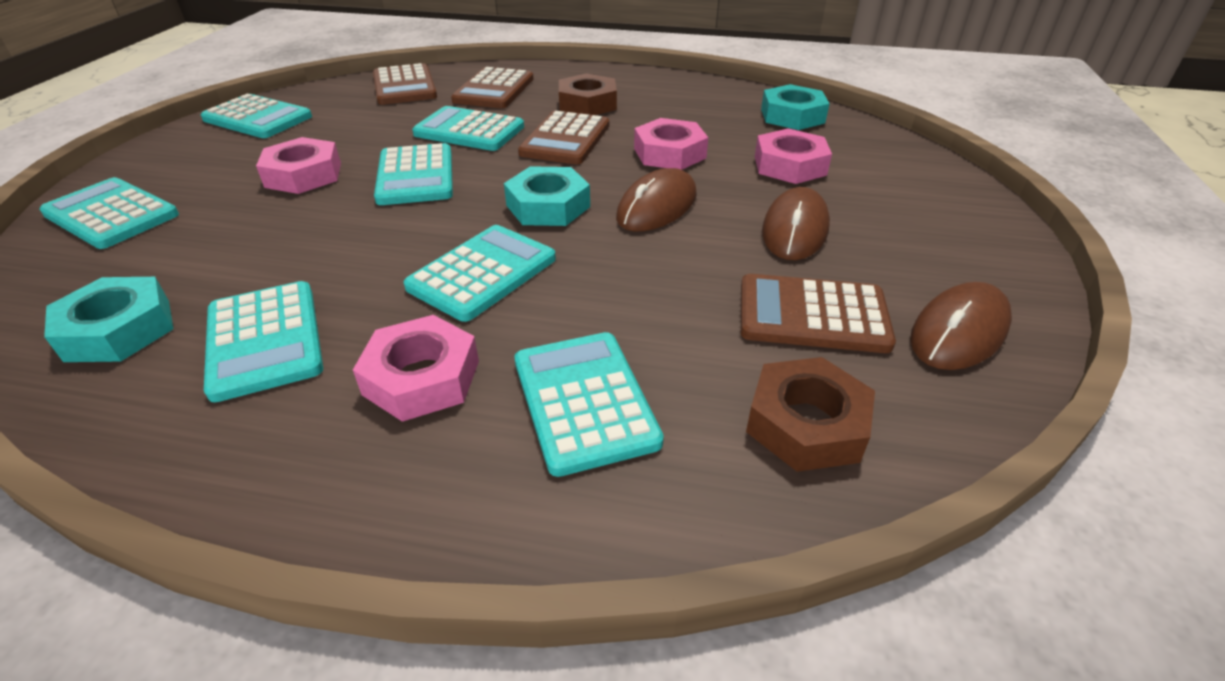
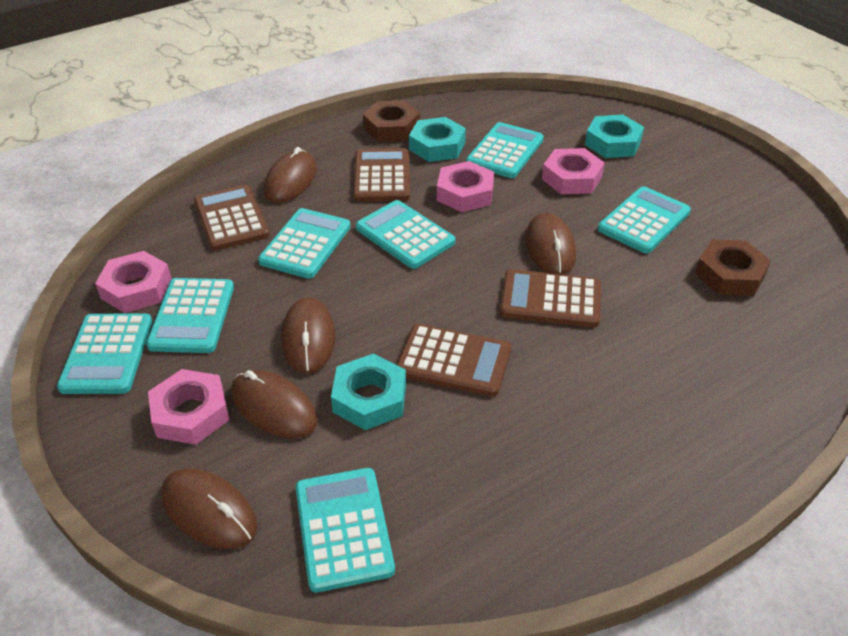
brown mouse: [616,168,697,231] [762,187,830,260] [910,282,1012,370] = 3 -> [161,468,257,549] [231,370,318,438] [264,147,317,203] [281,297,335,374] [525,213,576,275] = 5

